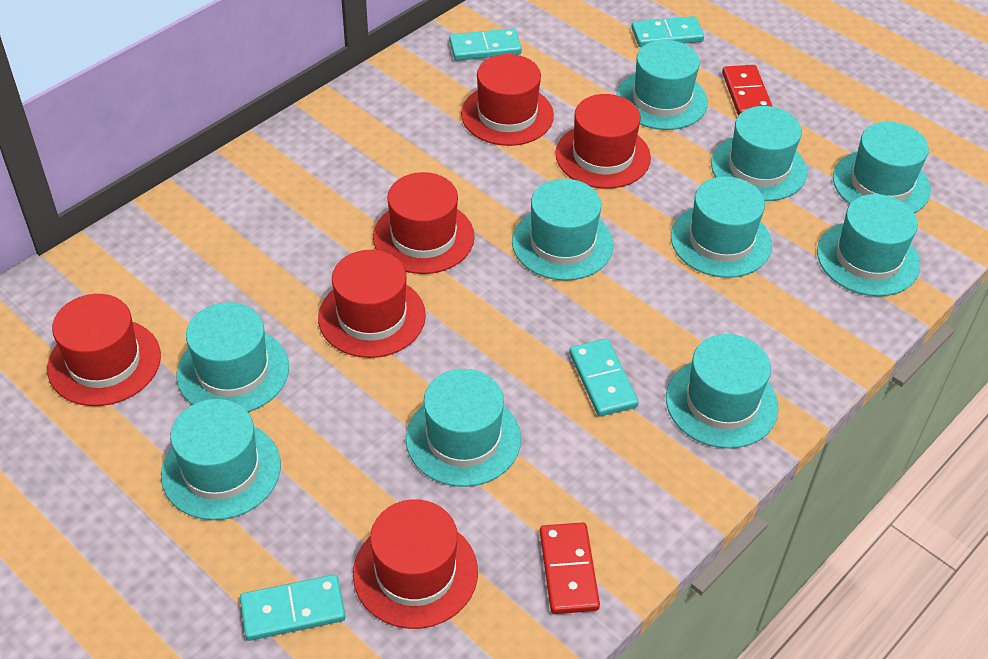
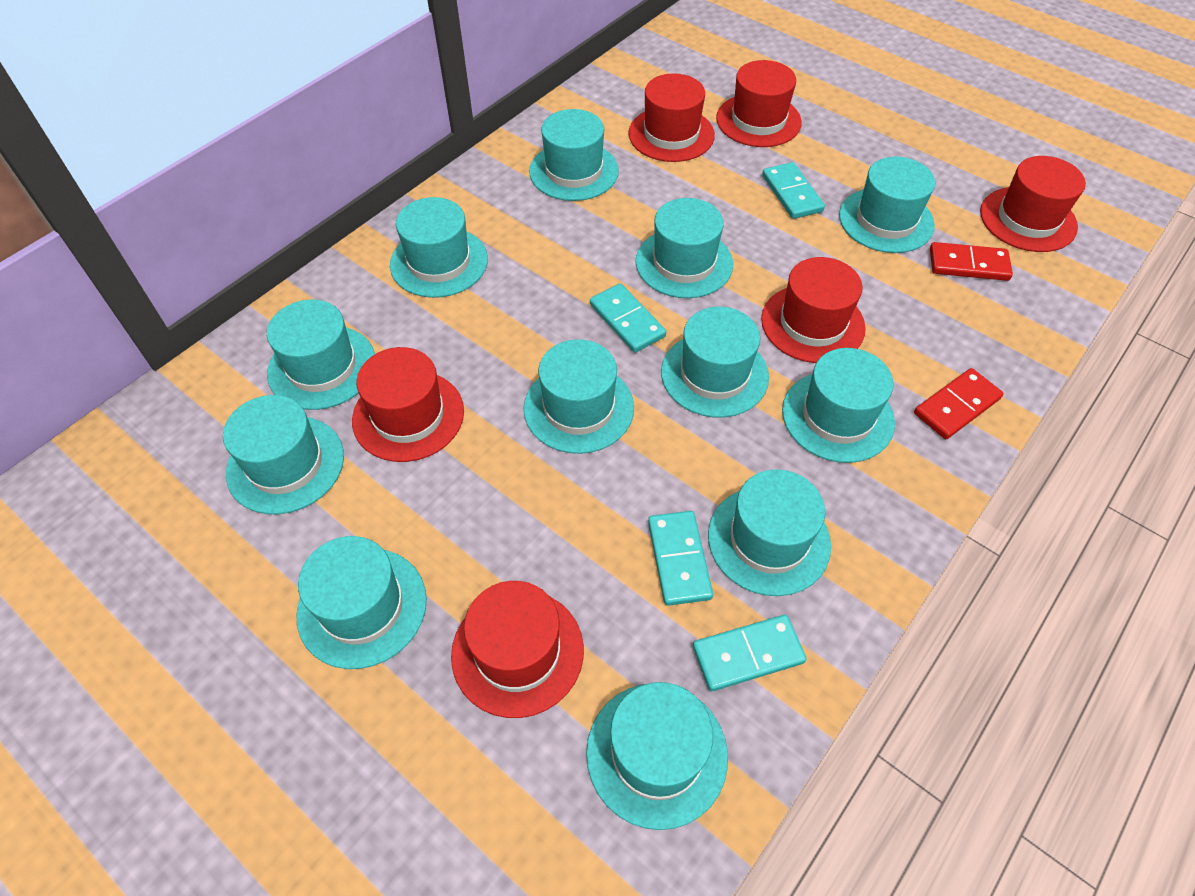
turquoise hat: [161,399,281,520] [177,302,289,412] [406,369,521,487] [512,179,613,281] [617,40,708,130] [666,334,779,449] [671,176,772,278] [711,106,807,201] [817,194,920,296] [833,122,931,213] = 10 -> [223,395,344,514] [267,300,375,410] [296,536,427,669] [390,197,488,298] [524,339,634,454] [529,109,619,201] [586,682,728,830] [636,198,733,298] [661,307,769,418] [708,469,831,596] [782,348,895,463] [839,157,935,253] = 12

